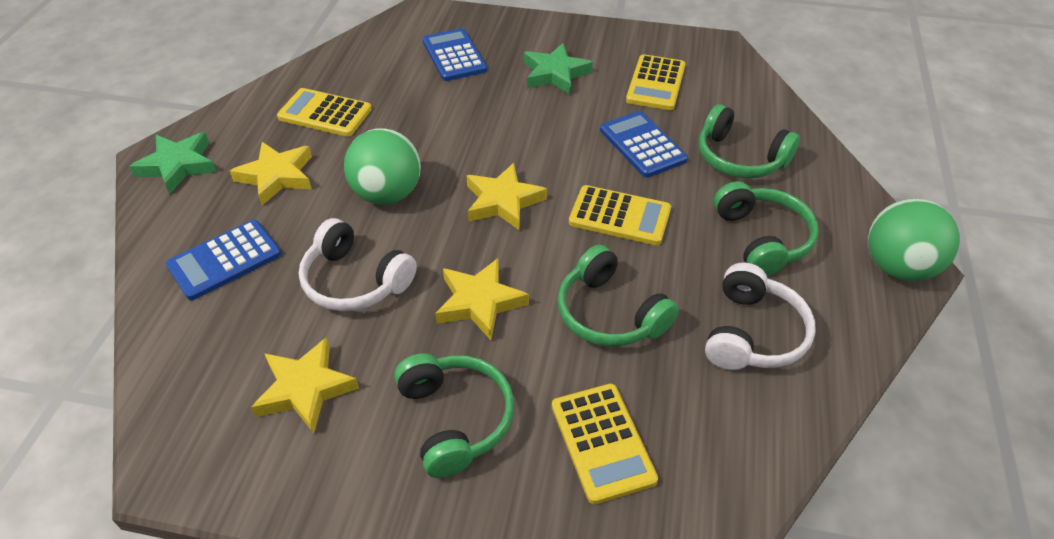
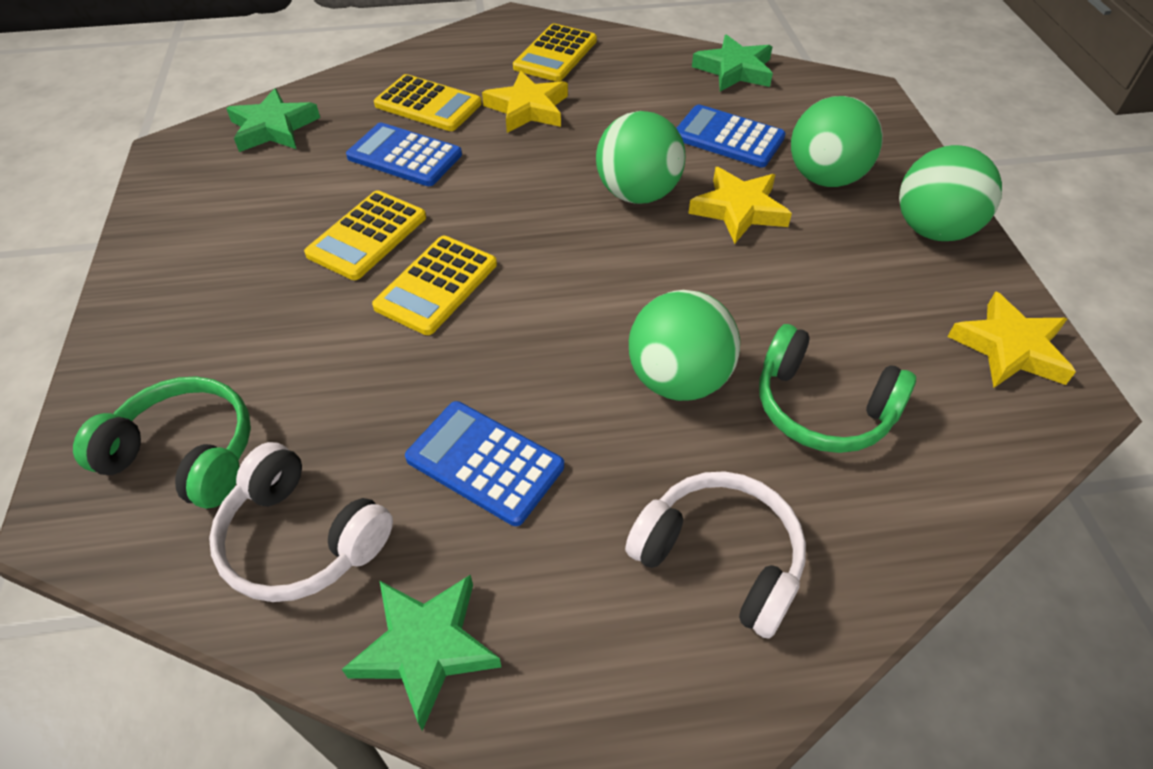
green ball: [344,128,421,205] [868,199,960,281] = 2 -> [596,111,685,204] [629,290,740,401] [791,96,883,187] [899,145,1002,241] = 4
green headphones: [394,353,514,478] [557,245,679,347] [698,104,800,178] [714,181,819,276] = 4 -> [73,376,251,509] [759,324,916,453] = 2
green star: [129,132,216,194] [524,43,593,95] = 2 -> [226,88,320,152] [342,575,501,731] [692,34,773,91] = 3
yellow star: [230,142,312,205] [251,337,359,433] [435,258,529,340] [466,163,547,231] = 4 -> [482,71,568,133] [688,167,792,244] [947,291,1076,388] = 3

